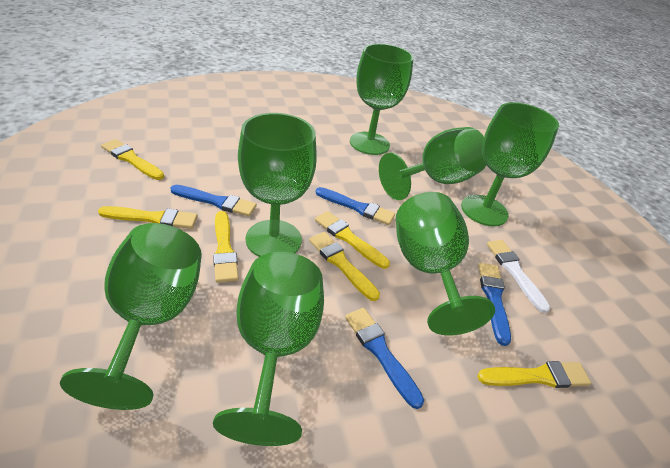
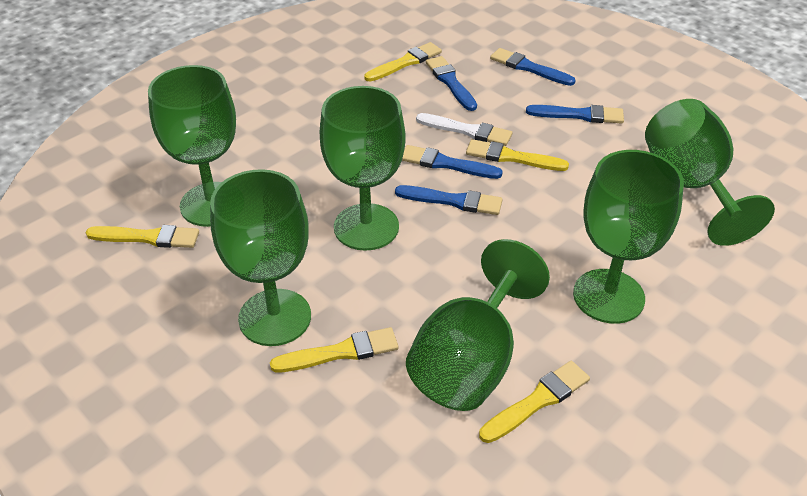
blue brush: [170,185,257,216] [316,187,395,225] [345,308,424,409] [478,263,511,346] = 4 -> [395,185,503,215] [402,145,503,179] [426,56,477,111] [490,48,576,86] [526,105,624,123] = 5
green goblet: [60,223,202,410] [213,252,324,446] [238,113,317,257] [350,44,414,155] [379,127,486,200] [396,192,495,336] [461,102,559,226] = 7 -> [148,65,236,227] [210,169,311,346] [320,86,406,251] [406,239,550,411] [573,150,684,324] [645,99,775,246] = 6
yellow brush: [98,206,198,229] [101,139,164,180] [213,211,239,283] [309,232,380,301] [315,211,390,269] [477,361,591,388] = 6 -> [85,225,199,248] [270,327,398,372] [364,42,442,82] [466,139,569,171] [479,361,590,443] = 5

